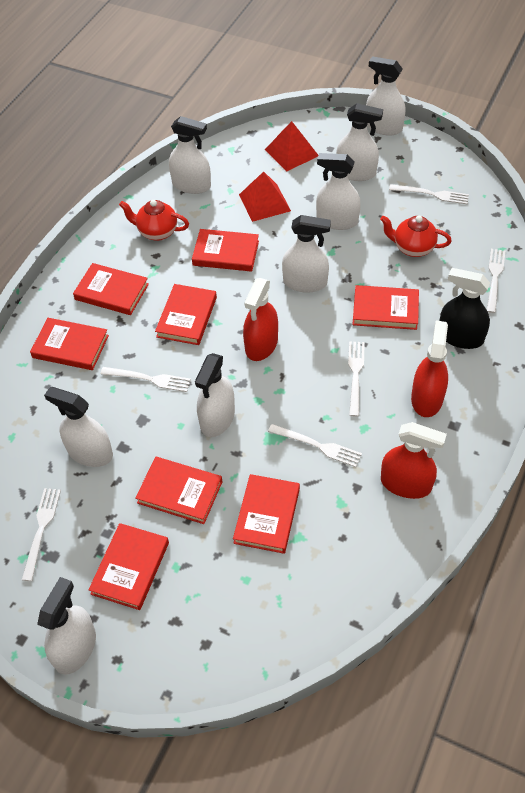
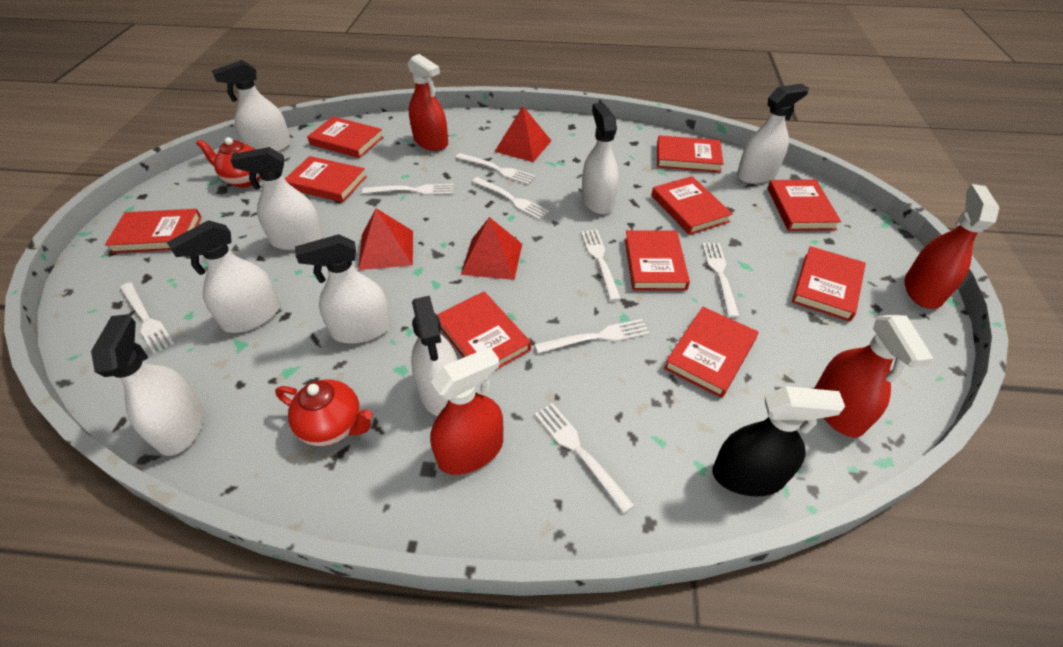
red book: [30,318,109,370] [73,263,149,315] [89,523,169,610] [135,457,222,524] [155,284,217,345] [192,229,259,271] [233,474,300,554] [352,285,419,330] = 8 -> [105,209,202,253] [285,156,367,202] [307,117,383,158] [437,291,531,370] [625,230,690,291] [651,176,733,235] [657,135,724,173] [664,307,759,398] [767,179,841,231] [792,246,866,322] = 10
red pyramid: [239,172,291,222] [265,121,318,172] = 2 -> [358,208,413,270] [461,217,522,280] [494,106,552,162] = 3
red spray bottle: [243,278,278,361] [381,422,447,499] [411,321,448,417] = 3 -> [408,54,448,151] [430,347,503,475] [814,315,934,438] [904,184,999,309] = 4
white fork: [22,488,61,581] [100,367,191,392] [268,424,362,467] [348,341,365,417] [389,184,469,204] [487,249,505,313] = 6 -> [120,282,174,354] [362,184,454,195] [456,153,536,185] [472,177,549,220] [535,319,650,353] [535,403,635,514] [581,230,621,301] [702,243,740,318] = 8

